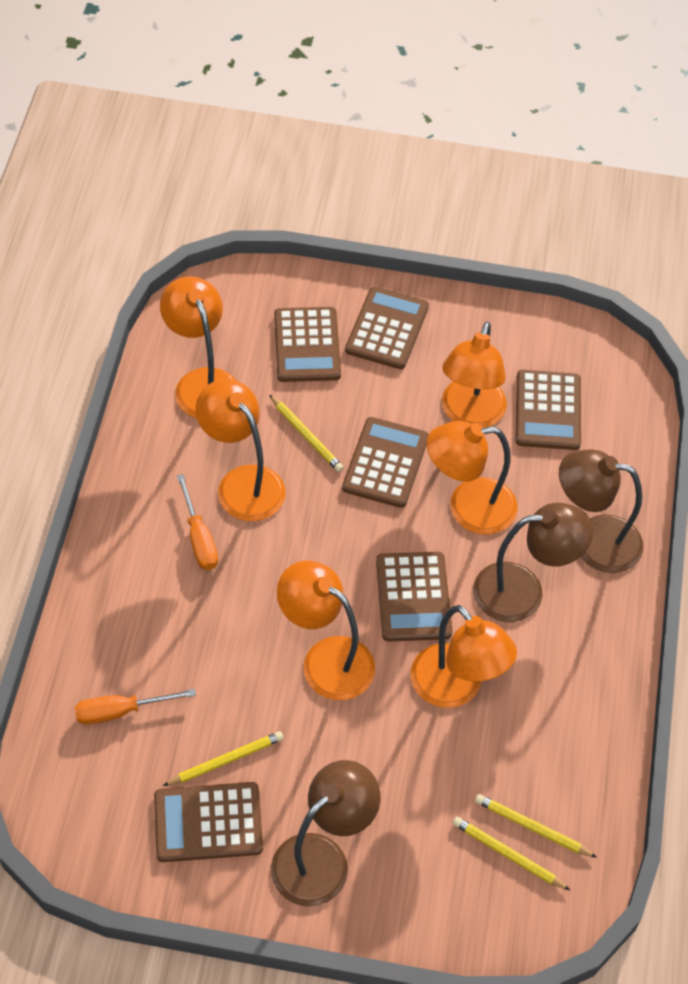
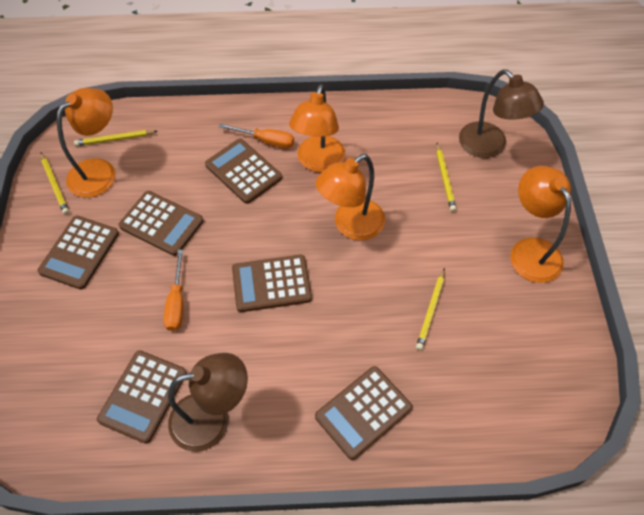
brown lamp: [271,760,381,907] [473,503,593,622] [559,449,643,573] = 3 -> [168,353,248,452] [459,69,544,158] = 2
orange lamp: [160,276,236,418] [196,379,286,521] [277,561,375,700] [411,605,517,708] [427,421,517,535] [442,321,507,428] = 6 -> [57,88,116,198] [289,84,345,173] [315,154,385,240] [510,166,571,283] = 4

